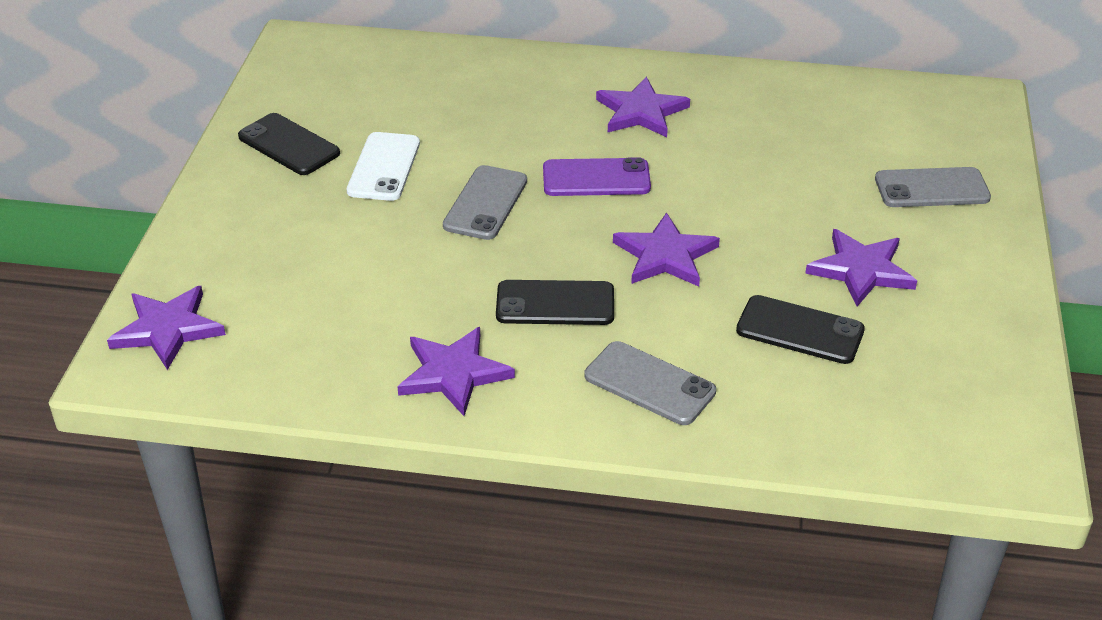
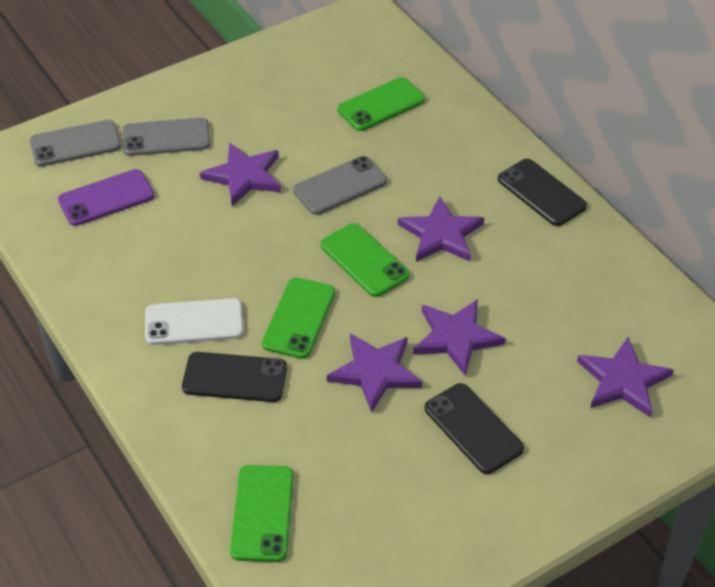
green phone: none = 0 -> [230,465,294,562] [262,277,335,359] [321,223,409,297] [337,77,425,131] = 4

